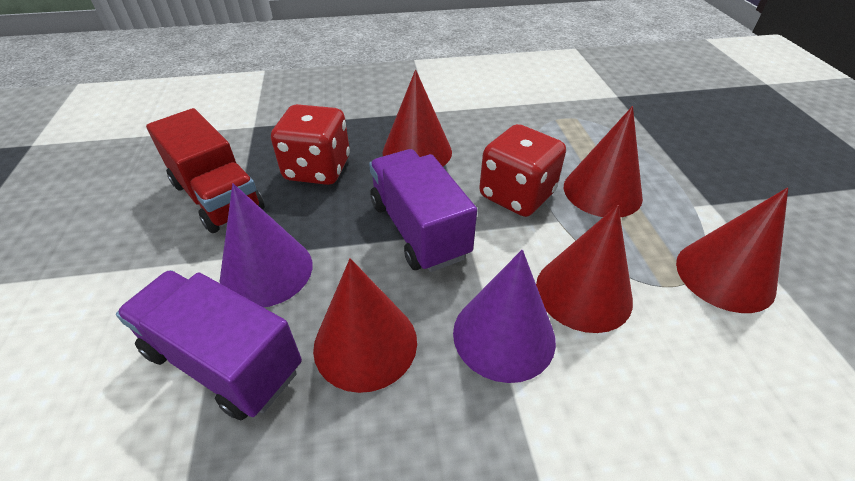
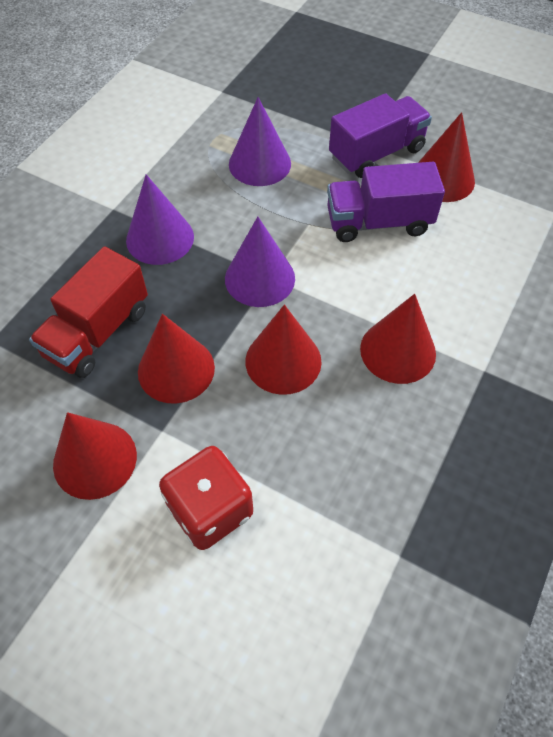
purple cone: [220,183,312,307] [453,249,556,383] = 2 -> [126,174,194,265] [225,217,295,307] [229,97,291,186] = 3
red dice: [271,104,350,185] [479,124,566,217] = 2 -> [159,446,253,550] = 1

